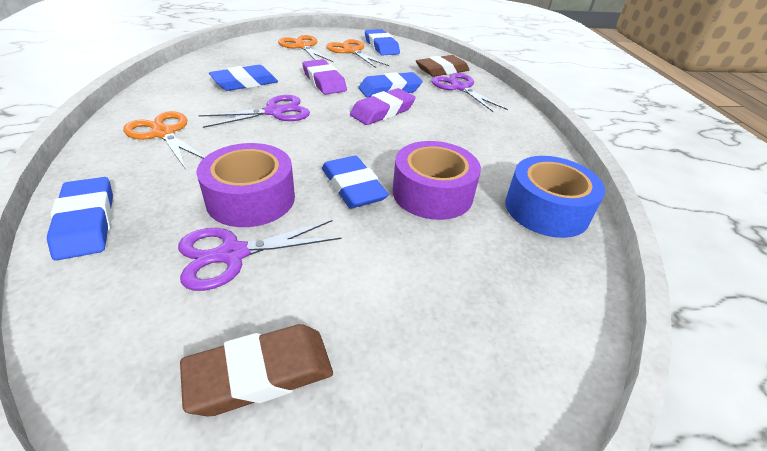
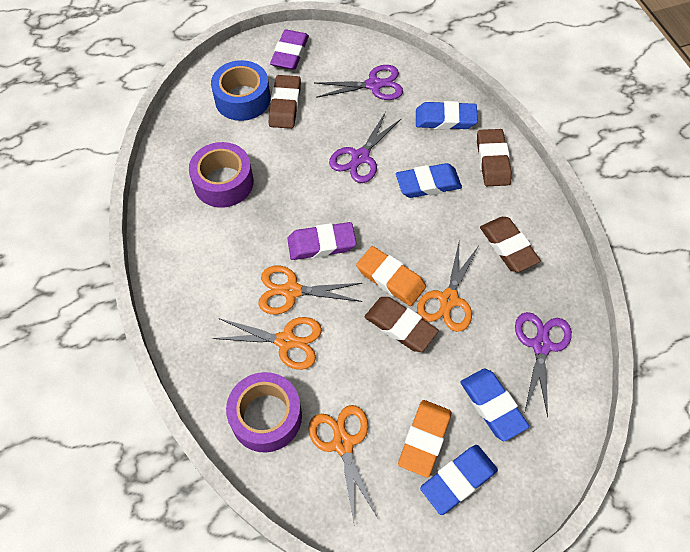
blue eraser: [47,177,113,260] [209,65,278,91] [322,156,389,208] [358,72,423,98] [365,29,400,56] = 5 -> [396,163,462,198] [416,101,478,130] [420,445,498,515] [460,368,529,441] = 4
brown eraser: [180,324,333,417] [416,55,470,77] = 2 -> [269,75,301,129] [365,297,439,352] [477,129,512,186] [480,217,541,272] = 4
orange eraser: none = 0 -> [356,246,426,306] [398,400,452,478] = 2
orange scissors: [123,111,205,170] [278,35,333,62] [326,39,389,68] = 3 -> [212,317,322,370] [258,266,362,315] [308,405,378,522] [417,239,479,332] = 4

